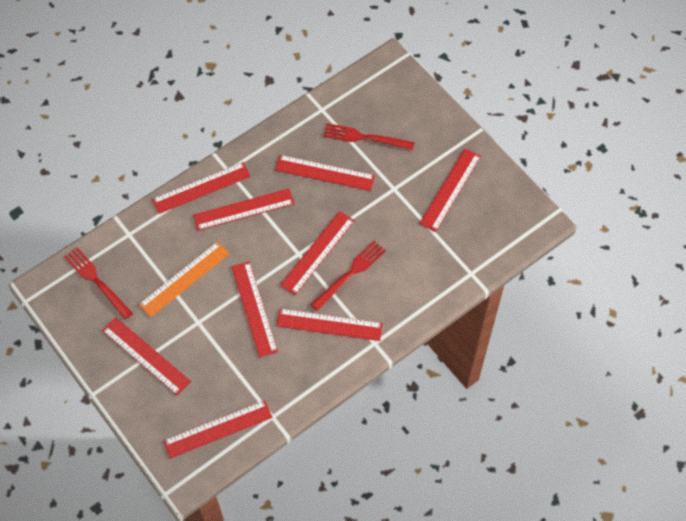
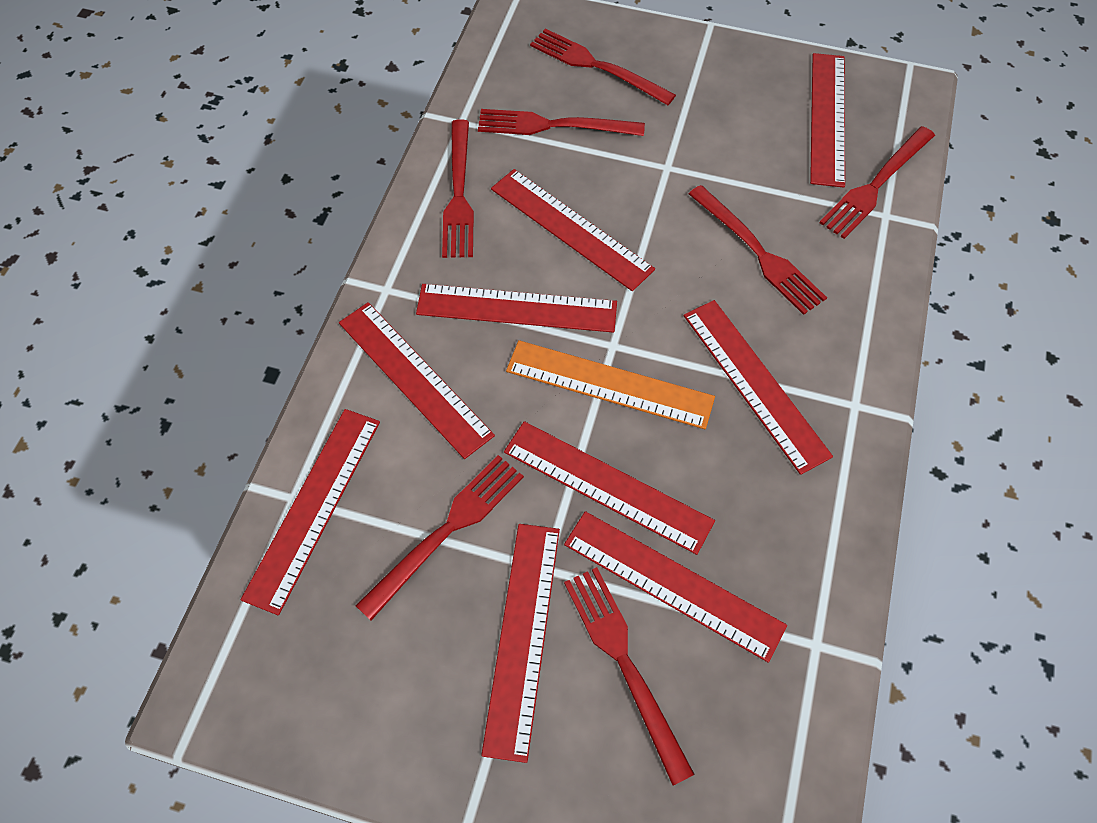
red fork: [64,247,133,319] [310,241,386,311] [323,123,415,150] = 3 -> [356,455,524,620] [442,119,474,258] [478,109,645,136] [530,29,676,105] [564,567,695,786] [689,185,827,315] [819,126,935,239] = 7

